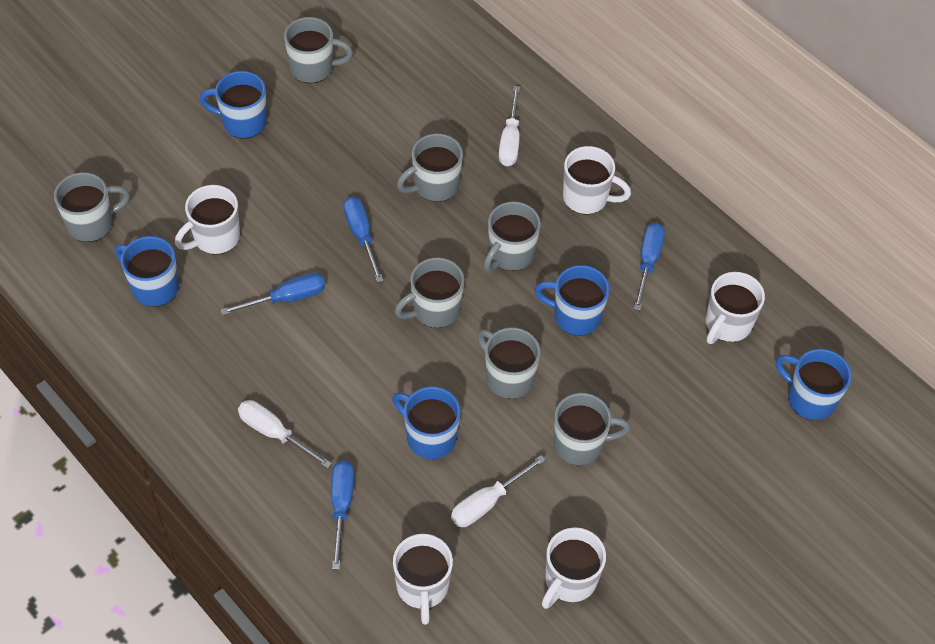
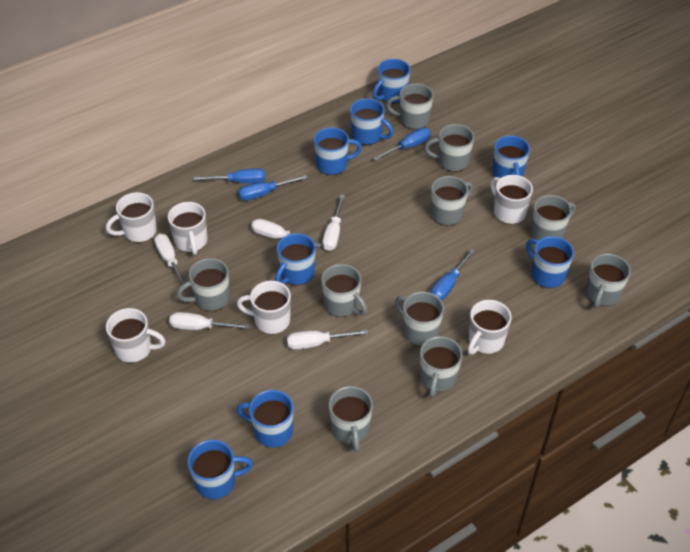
blue mug: [115,236,179,307] [200,71,267,139] [392,386,461,459] [534,265,610,336] [776,349,852,420] = 5 -> [188,440,253,499] [236,390,293,448] [275,233,316,285] [314,127,362,175] [350,98,394,145] [372,59,410,104] [492,136,530,178] [526,236,574,288] = 8
grey mug: [54,172,130,242] [284,17,353,84] [394,257,464,328] [397,134,463,202] [477,327,540,399] [483,201,541,272] [554,393,630,465] = 7 -> [177,258,230,311] [321,264,367,317] [329,386,373,452] [386,84,433,130] [395,292,444,346] [420,336,463,398] [424,124,474,172] [431,176,473,226] [531,195,576,240] [586,254,631,308] = 10
white mug: [175,185,240,254] [393,534,453,625] [542,527,606,609] [563,146,631,214] [706,272,765,344] = 5 -> [106,192,157,243] [106,308,166,363] [168,202,208,255] [237,281,291,334] [468,300,511,355] [490,175,533,224] = 6
white screwdriver: [238,400,332,469] [451,455,546,527] [499,86,520,166] = 3 -> [154,234,184,285] [169,312,250,330] [251,219,322,248] [287,329,368,350] [323,195,345,251] = 5

